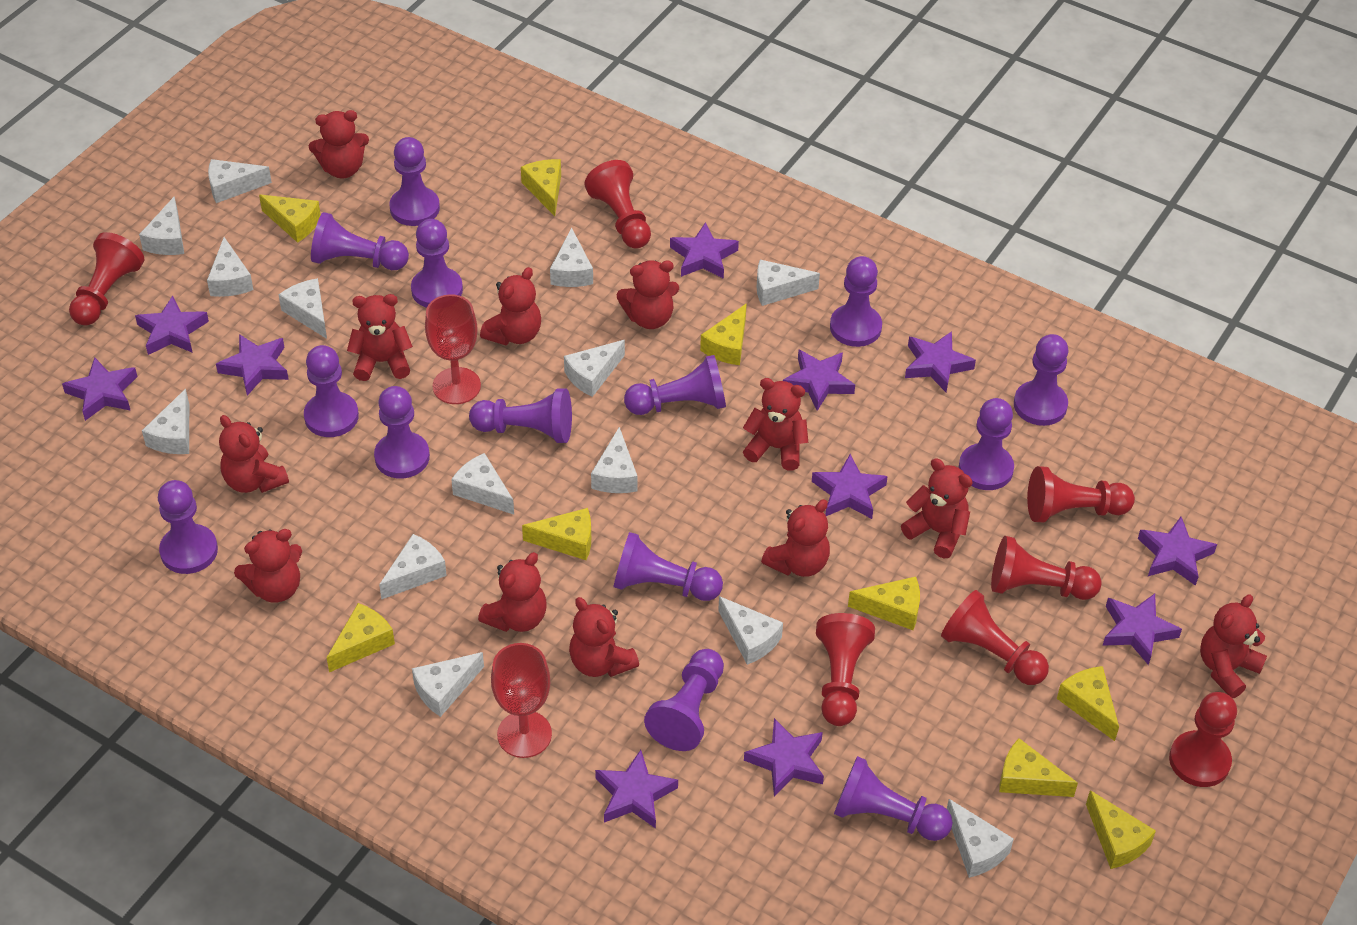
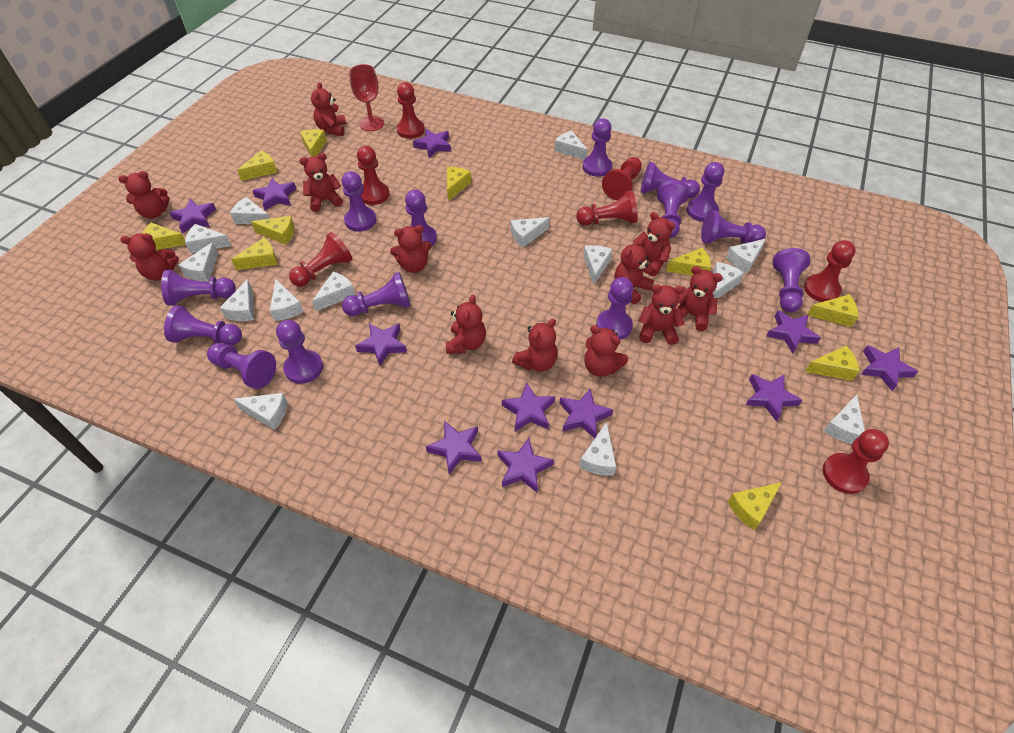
red goblet: [425,294,481,404] [491,643,552,758] = 2 -> [349,64,384,131] = 1
yellow cheese: [259,194,321,243] [327,603,395,672] [521,159,561,216] [522,508,591,560] [700,303,747,365] [848,577,920,630] [999,738,1078,797] [1057,666,1119,741] [1086,790,1156,869] = 9 -> [142,223,186,250] [231,238,278,270] [237,151,277,181] [251,216,295,245] [300,129,327,157] [447,167,471,201] [666,248,711,276] [728,482,782,530] [805,346,860,381] [807,294,858,327] = 10

